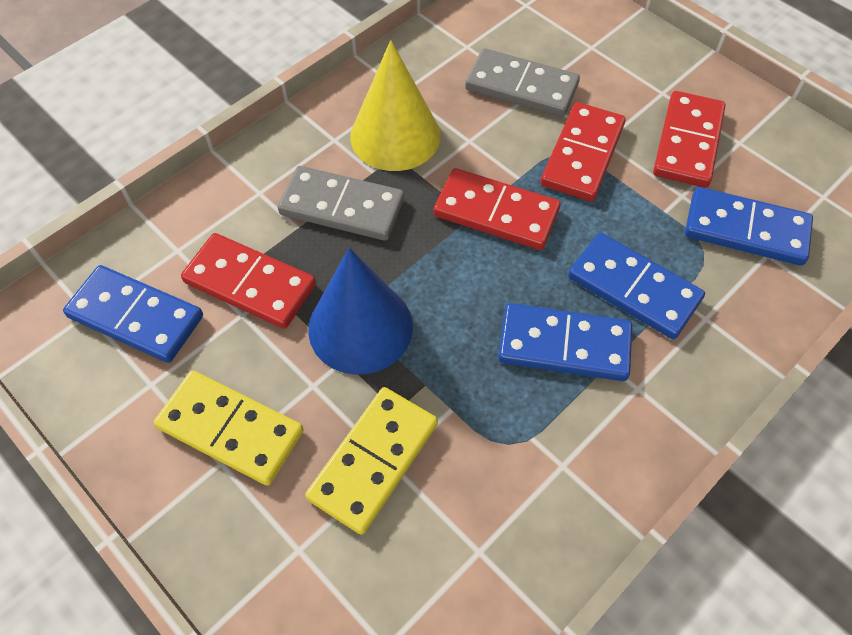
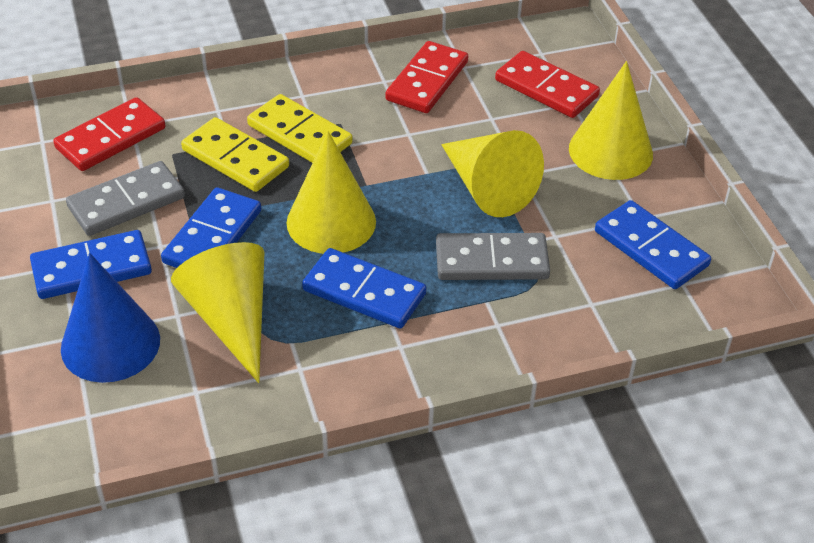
red domino: [181,233,316,329] [433,168,561,250] [541,102,626,201] [653,91,726,188] = 4 -> [53,97,165,171] [385,41,468,113] [495,51,600,118] = 3
yellow cone: [350,40,440,171] = 1 -> [171,242,265,383] [287,131,376,254] [441,130,544,217] [569,61,653,180] = 4

